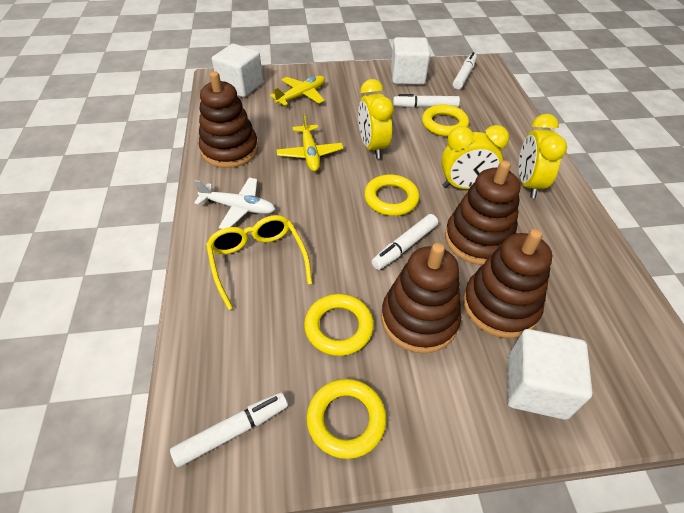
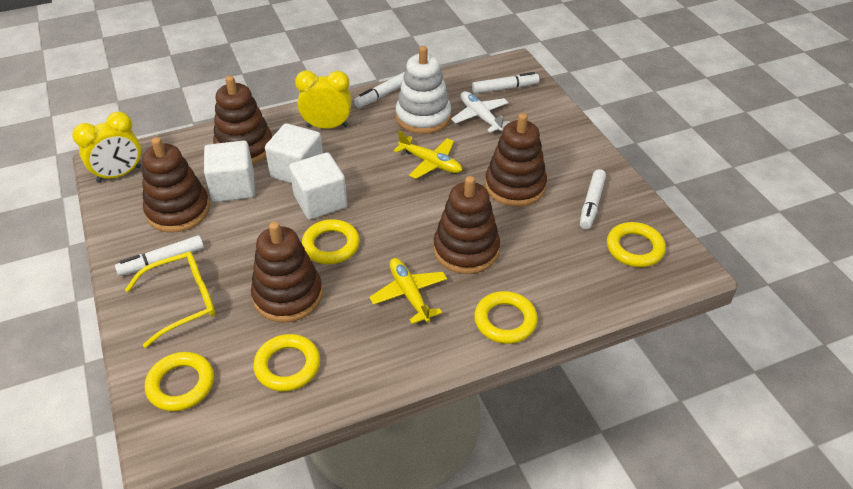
brown stacking toy: [199,71,258,168] [381,243,461,354] [445,160,521,265] [463,229,552,338] = 4 -> [142,137,210,233] [213,76,272,164] [251,222,323,323] [434,176,500,274] [485,113,547,207] = 5
white stacking toy: none = 0 -> [396,46,451,134] = 1
yellow clock: [358,79,394,159] [441,125,509,189] [519,114,567,198] = 3 -> [72,112,141,183] [295,70,352,129] = 2
yellow ring: [304,294,374,356] [307,379,386,459] [364,174,420,216] [422,104,469,137] = 4 -> [145,352,214,411] [253,334,320,391] [302,219,360,264] [474,291,538,344] [607,222,666,267] = 5

